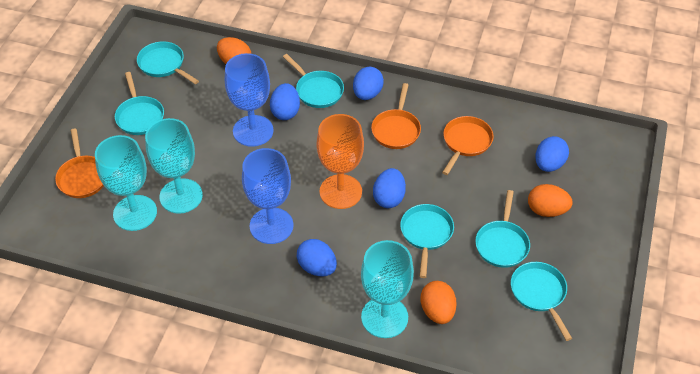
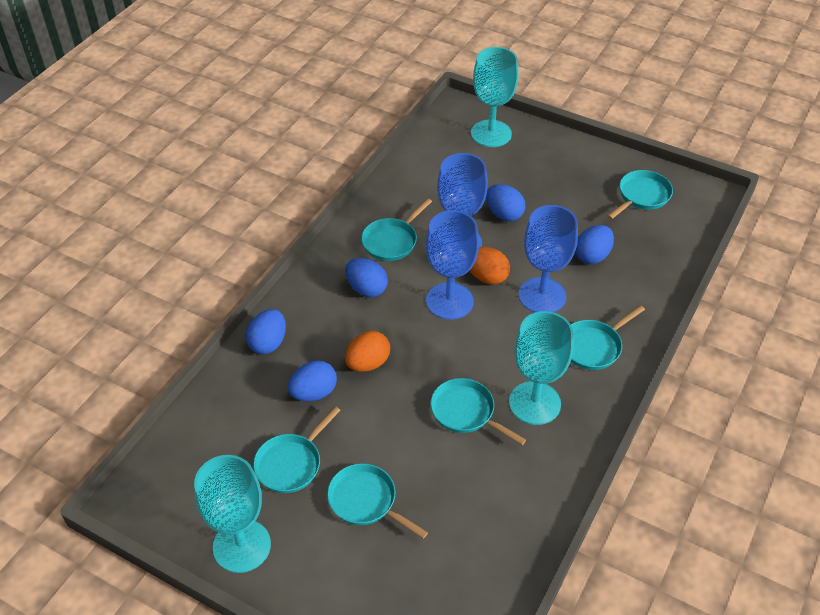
blue goblet: [225,53,274,147] [242,148,294,244] = 2 -> [426,210,479,320] [437,153,488,247] [519,205,578,312] = 3
orange egg: [217,37,251,64] [421,281,457,324] [528,184,573,217] = 3 -> [345,331,390,372] [470,247,510,285] = 2
orange goblet: [317,114,364,209] = 1 -> none = 0
orange pan: [55,128,104,198] [371,83,421,149] [442,116,494,175] = 3 -> none = 0

